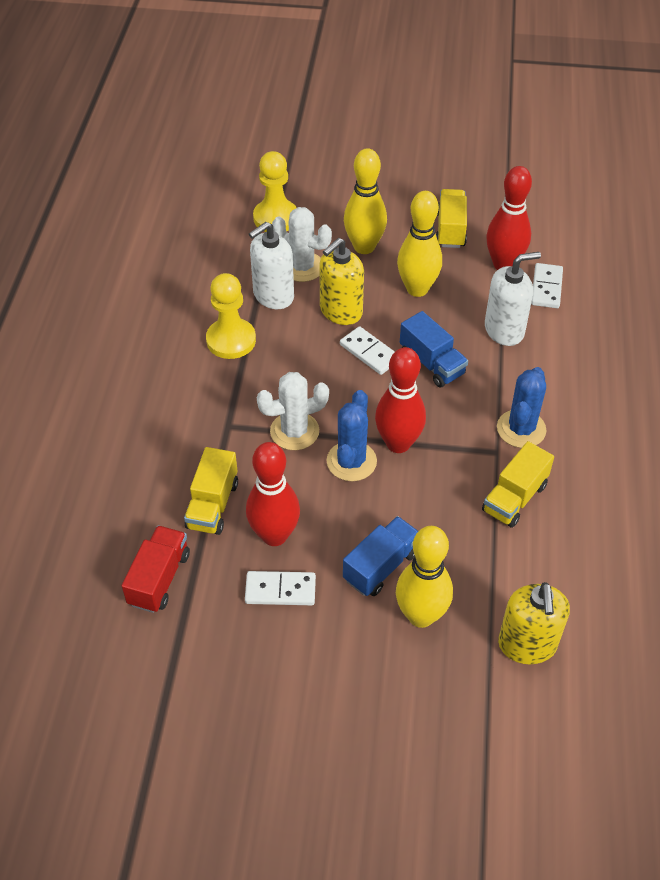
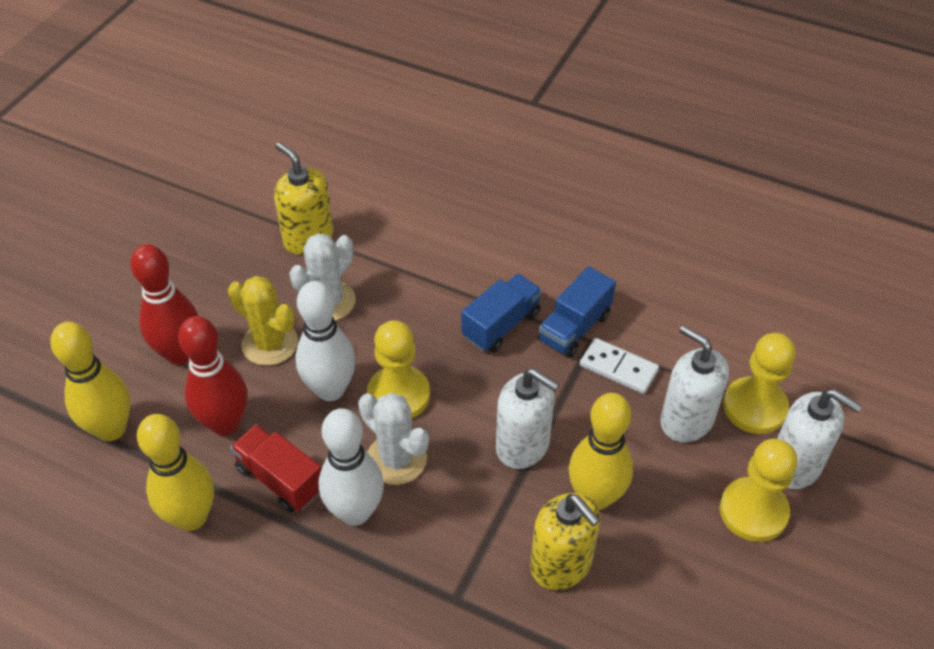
blue cactus: [327,390,377,481] [497,367,547,448] = 2 -> none = 0
red bowling pin: [246,442,300,546] [375,347,426,453] [486,166,532,270] = 3 -> [130,244,198,365] [178,316,247,436] = 2
white bowling pin: none = 0 -> [296,281,356,401] [319,408,384,526] = 2
white domino: [245,571,316,605] [340,326,395,375] [531,263,563,308] = 3 -> [580,338,659,394] = 1
white soap dispenser: [249,222,294,309] [485,252,541,346] = 2 -> [496,368,560,469] [660,325,729,442] [777,389,862,489] = 3
yellow cactus: none = 0 -> [228,276,298,366] = 1
yellow pawn: [206,273,256,359] [253,151,297,232] = 2 -> [367,320,430,418] [719,439,797,542] [723,333,796,434] = 3
yellow truck: [184,447,238,535] [436,189,467,248] [482,441,554,528] = 3 -> none = 0

